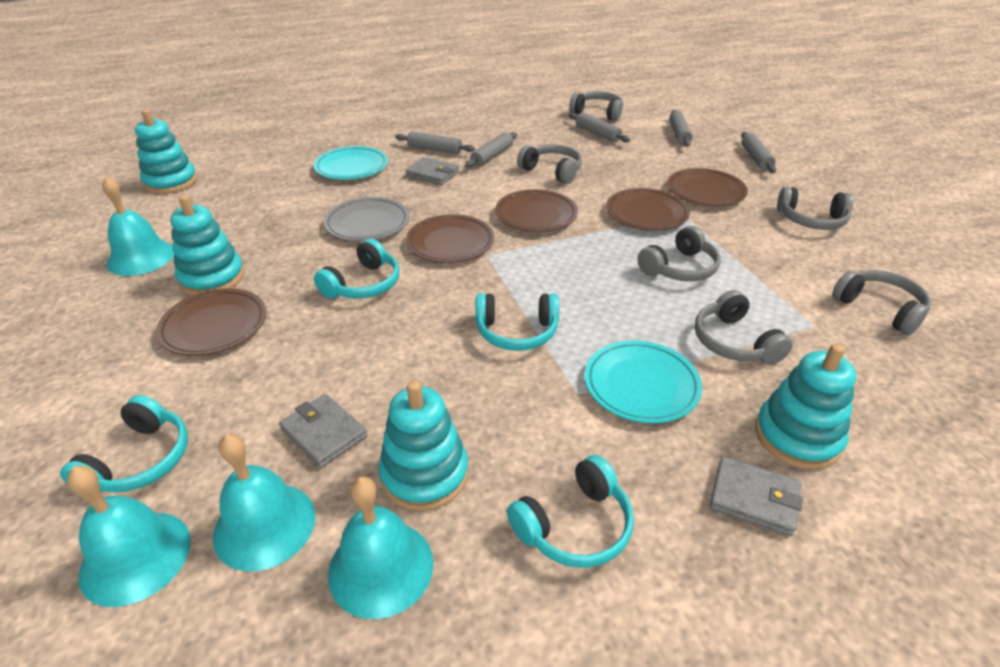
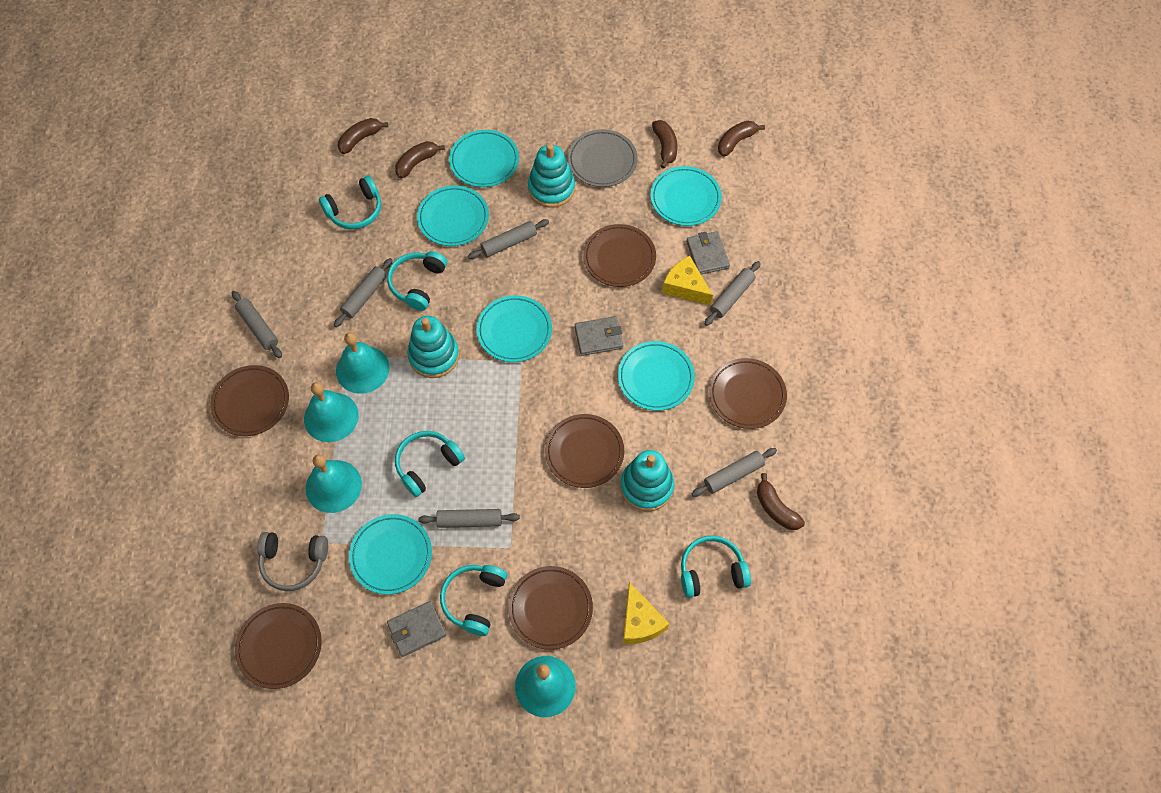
brown banana: none = 0 -> [338,118,388,154] [395,141,445,178] [652,120,678,169] [718,121,765,157] [757,473,805,530] = 5
brown plate: [156,289,266,356] [406,214,494,263] [495,189,578,232] [606,188,690,231] [667,168,748,206] = 5 -> [210,365,289,436] [235,603,322,689] [508,566,593,650] [545,414,624,488] [583,224,656,287] [709,358,787,429] = 6
grey headphones: [517,144,582,184] [569,91,623,121] [637,226,720,281] [695,290,793,365] [777,186,853,230] [832,270,931,335] = 6 -> [257,532,328,591] = 1
grey rolling pin: [395,131,475,154] [465,132,517,168] [569,112,630,143] [669,110,693,147] [741,132,776,173] = 5 -> [232,291,282,358] [334,258,393,327] [418,509,520,528] [468,219,549,259] [692,448,777,497] [705,261,761,326] = 6
turquoise headphones: [60,395,188,493] [314,239,400,299] [475,293,559,351] [507,455,634,568] = 4 -> [319,176,381,229] [387,251,447,311] [395,431,465,497] [440,565,507,636] [681,536,751,598] = 5
turquoise plate: [314,146,388,180] [585,341,702,423] = 2 -> [349,514,432,595] [417,185,489,246] [449,130,519,187] [477,295,552,362] [618,341,695,411] [650,166,722,226] = 6
turquoise stacking toy: [135,109,197,194] [170,195,245,295] [379,380,469,511] [755,344,856,469] = 4 -> [407,316,459,378] [528,144,575,208] [620,450,674,512] = 3
yellow cheese: none = 0 -> [623,582,669,644] [662,256,713,305] = 2

